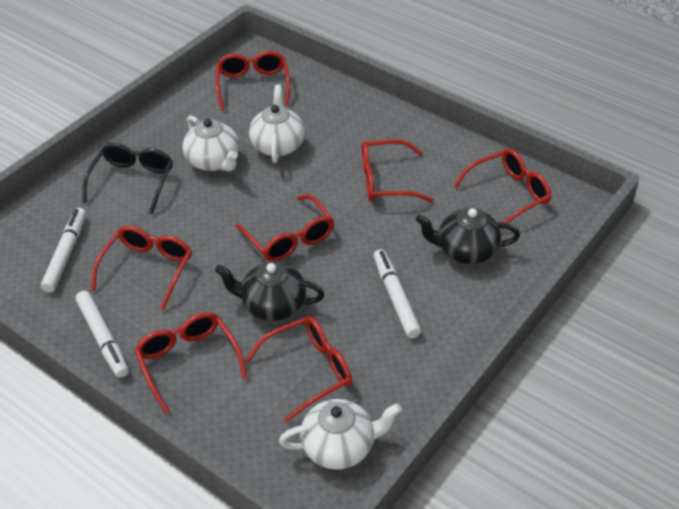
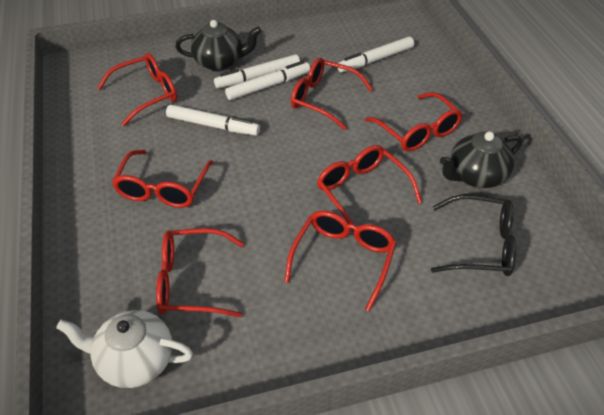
white marker: [41,208,86,292] [76,291,129,378] [373,249,421,338] = 3 -> [166,105,260,135] [214,54,300,88] [225,61,310,100] [338,36,414,72] = 4
white teapot: [183,115,239,171] [249,85,305,163] [279,399,402,470] = 3 -> [56,310,193,388] = 1

